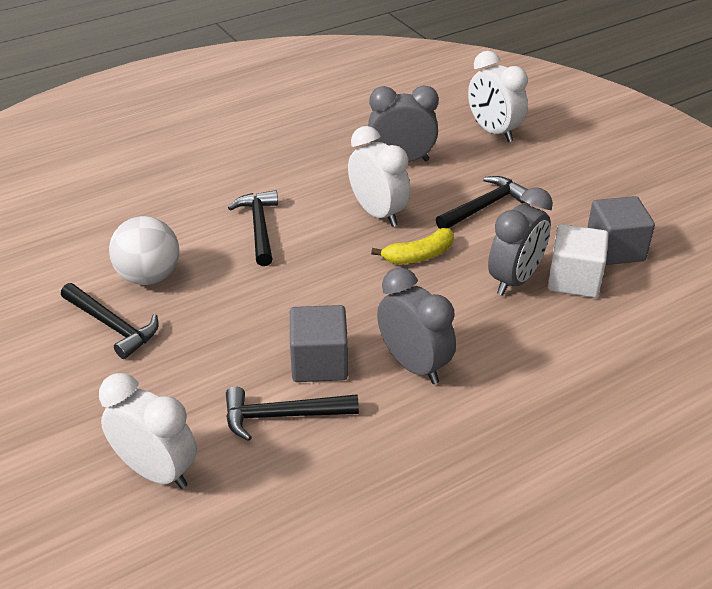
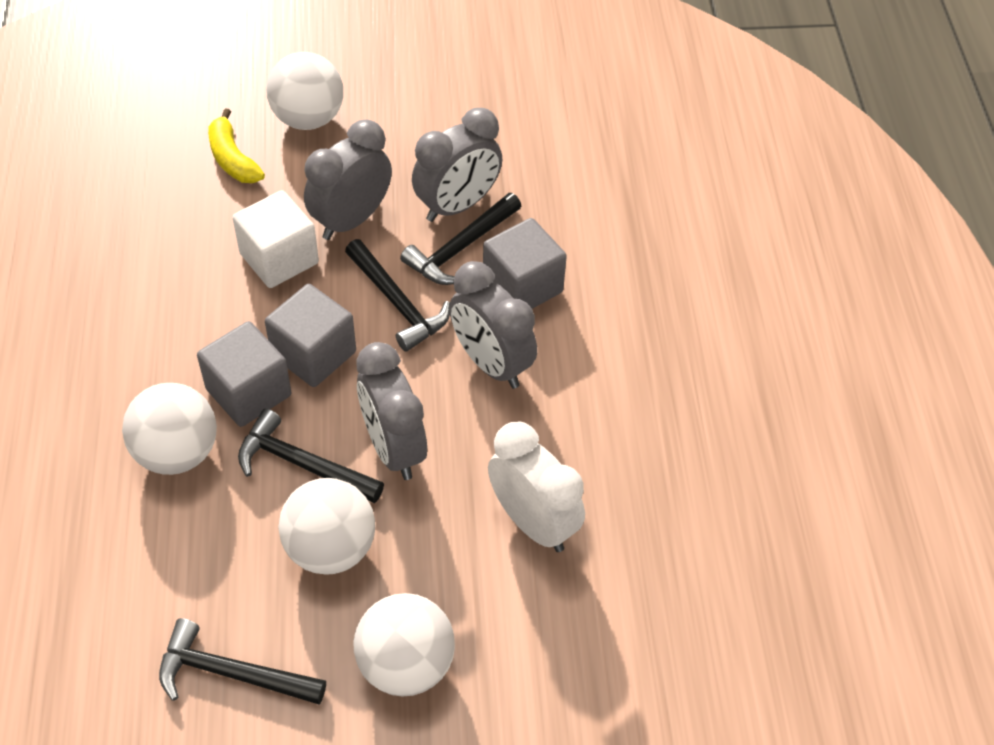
grey clock: [368,85,439,162] [377,267,456,384] [488,187,553,295] = 3 -> [304,120,392,240] [356,342,427,480] [412,108,502,222] [449,261,537,389] = 4
grey cube: [290,305,348,382] [587,196,655,265] = 2 -> [197,321,291,427] [265,284,356,387] [483,218,567,309] = 3
white ball: [109,216,179,285] = 1 -> [122,383,217,475] [266,52,343,130] [278,478,375,575] [354,593,455,697] = 4
white clock: [99,373,197,489] [348,126,411,227] [468,51,528,142] = 3 -> [488,421,585,552] = 1

